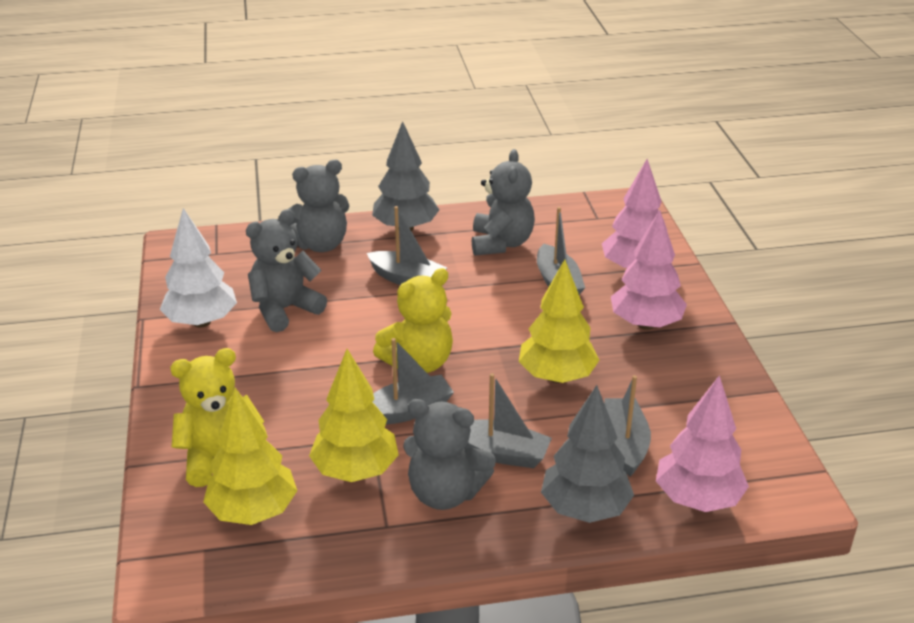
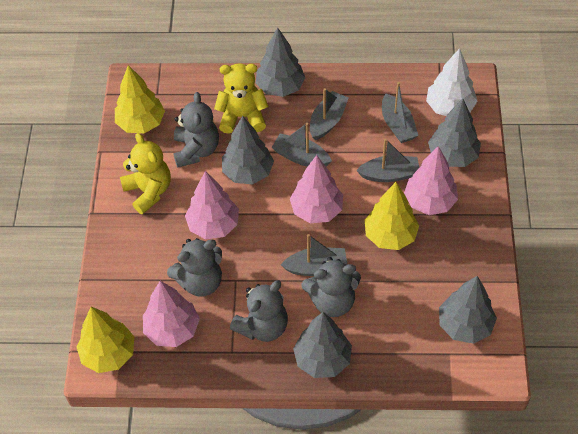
grey tree: [372,121,439,231] [541,385,634,523] = 2 -> [222,116,274,184] [256,27,305,97] [293,312,352,378] [428,99,481,167] [439,276,497,344] = 5
pink tree: [602,159,667,268] [611,210,687,330] [656,375,749,512] = 3 -> [143,281,200,347] [185,171,239,239] [290,155,343,223] [404,146,458,215] = 4

